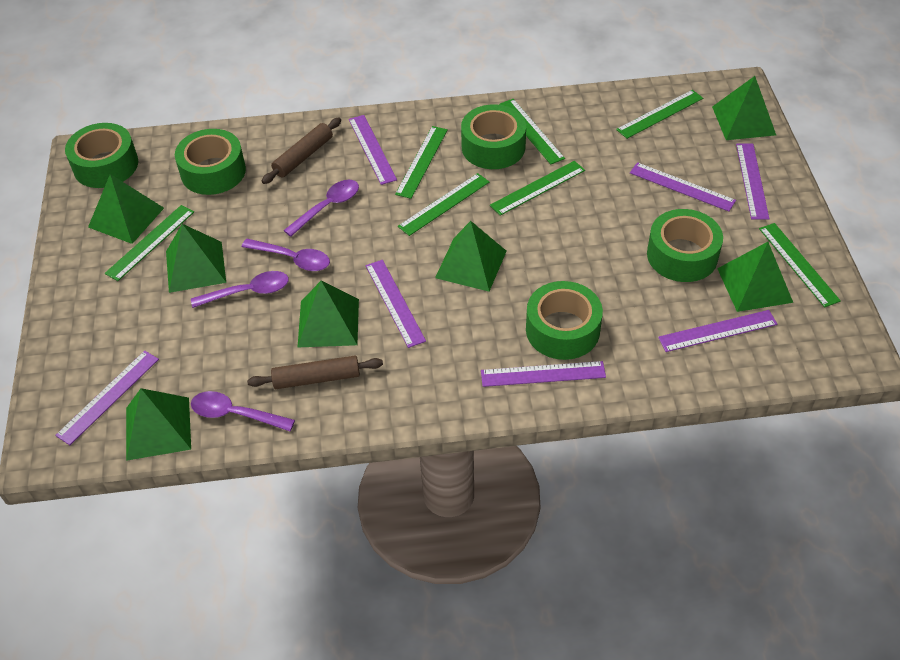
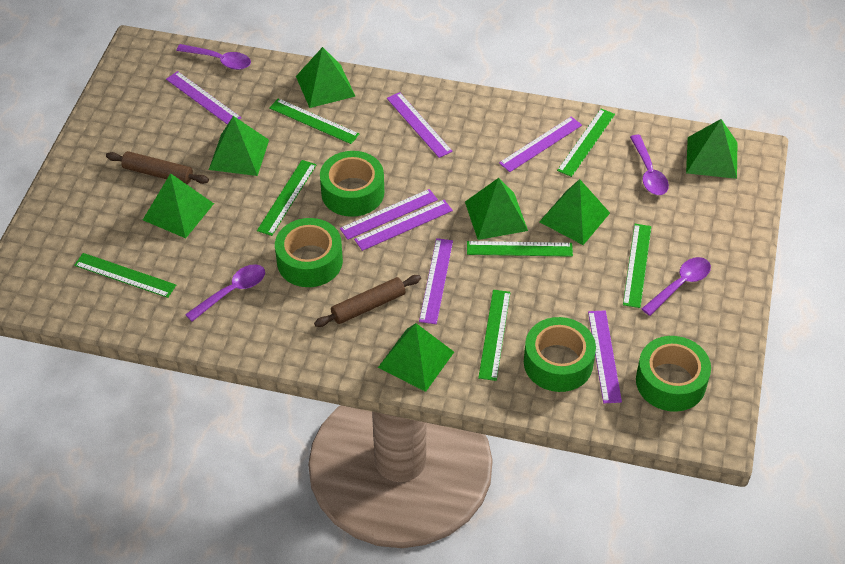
green tape: [65,123,138,188] [175,129,246,195] [461,104,526,169] [526,281,603,360] [647,209,723,282] = 5 -> [275,218,343,287] [320,151,384,217] [524,317,596,392] [636,336,711,412] = 4

